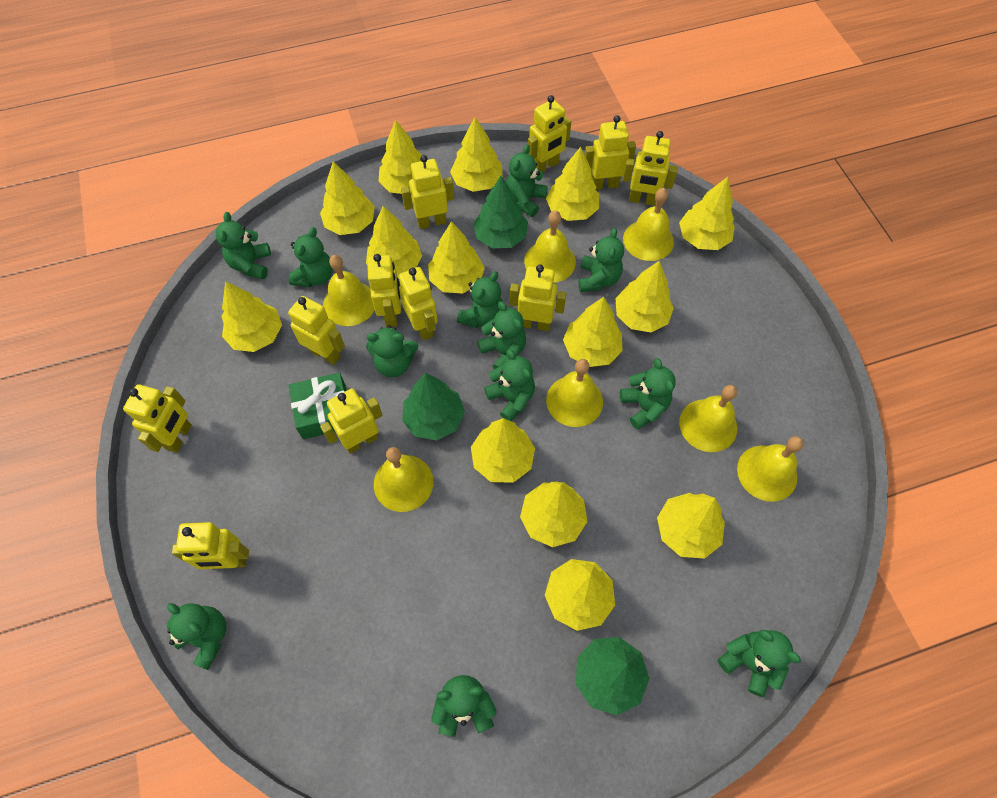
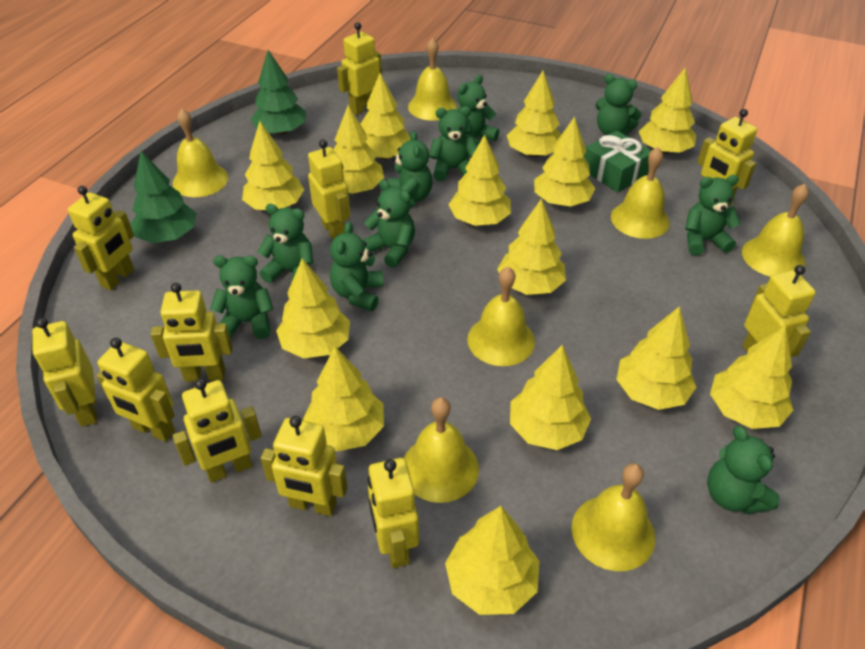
green teddy bear: [167,603,226,670] [216,212,271,279] [289,227,333,287] [366,325,418,377] [432,675,497,736] [457,271,503,328] [477,301,526,369] [484,349,535,421] [506,145,548,217] [578,228,624,292] [620,358,676,430] [718,630,801,697] = 12 -> [210,256,273,339] [258,204,313,283] [330,222,384,311] [363,180,415,268] [388,130,432,207] [429,106,477,181] [457,75,499,147] [595,74,642,135] [685,175,741,255] [707,426,780,514] = 10
green tree: [402,373,465,440] [473,176,528,248] [576,637,649,715] = 3 -> [131,151,196,243] [251,50,306,135] = 2

